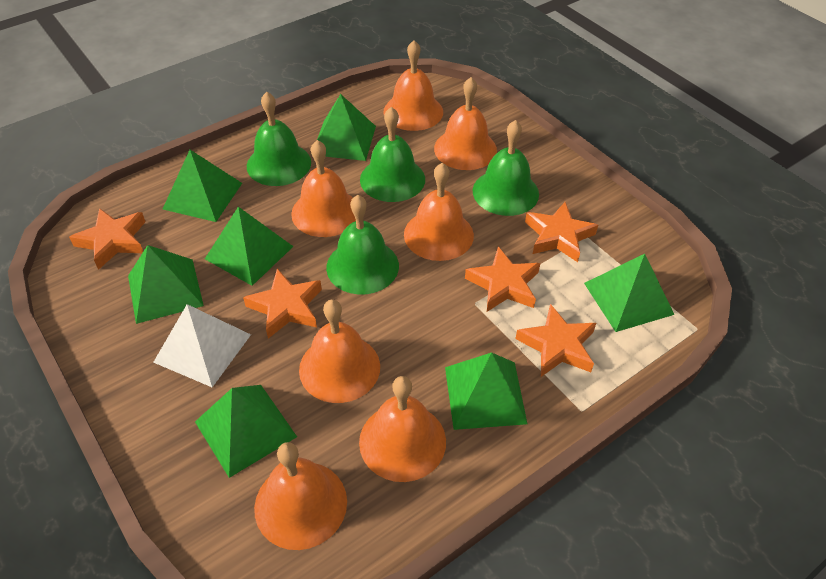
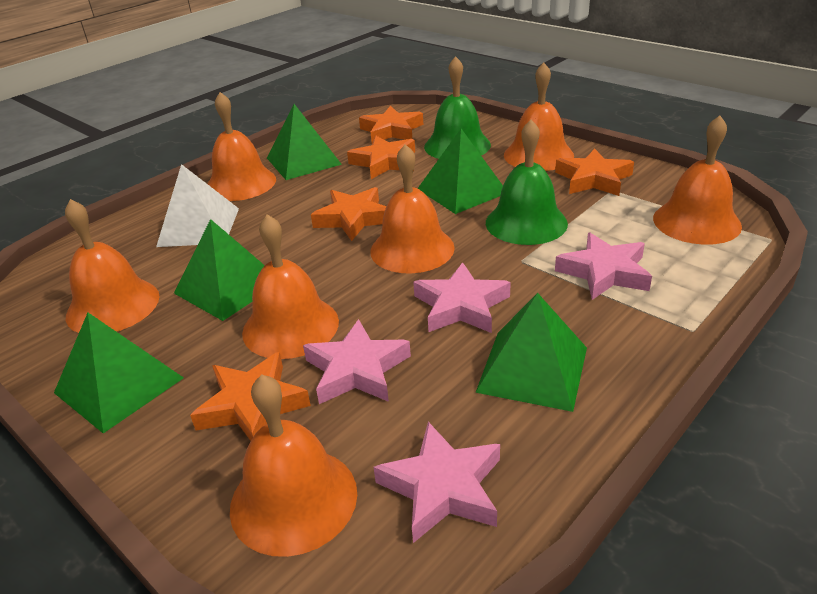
green bell: [247,92,311,186] [326,195,399,294] [360,107,425,202] [473,120,539,216] = 4 -> [424,56,491,159] [486,120,568,245] = 2
green pyramid: [128,245,204,324] [163,150,242,222] [195,385,297,478] [205,207,294,286] [317,94,376,161] [445,352,527,430] [584,254,674,332] = 7 -> [54,313,184,433] [174,219,265,321] [267,104,342,180] [418,129,503,214] [475,293,587,412] = 5
pink star: none = 0 -> [303,319,411,404] [374,422,500,543] [413,262,511,333] [555,233,652,300] = 4

